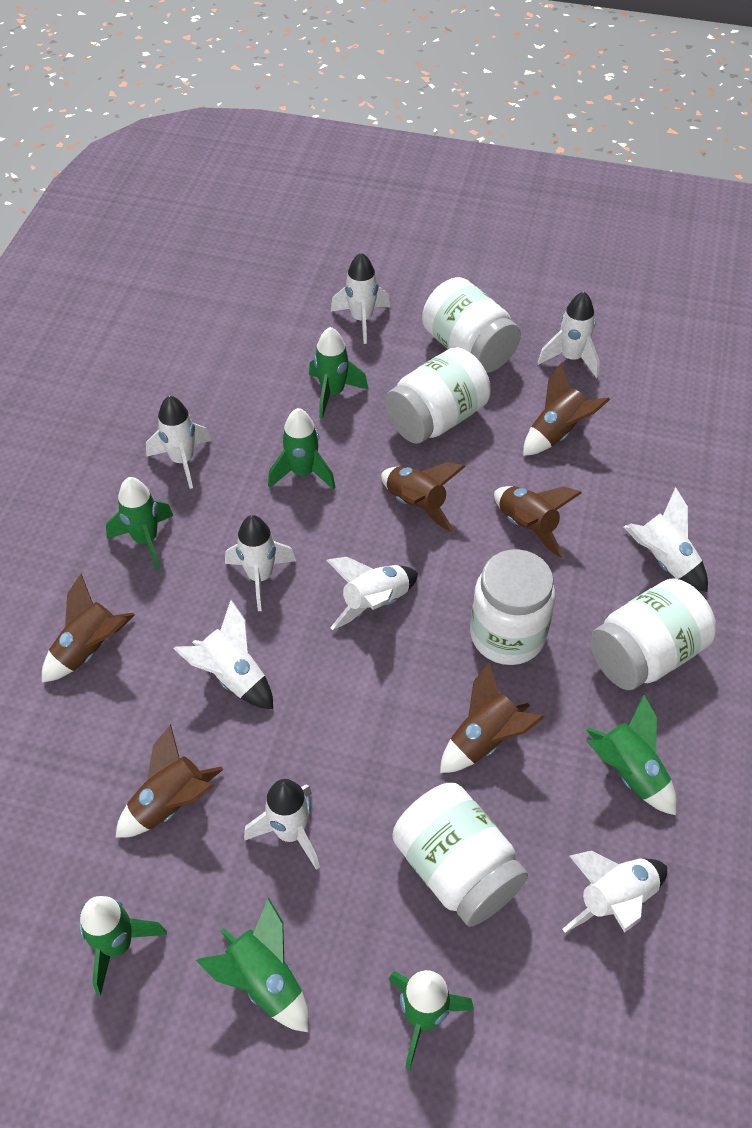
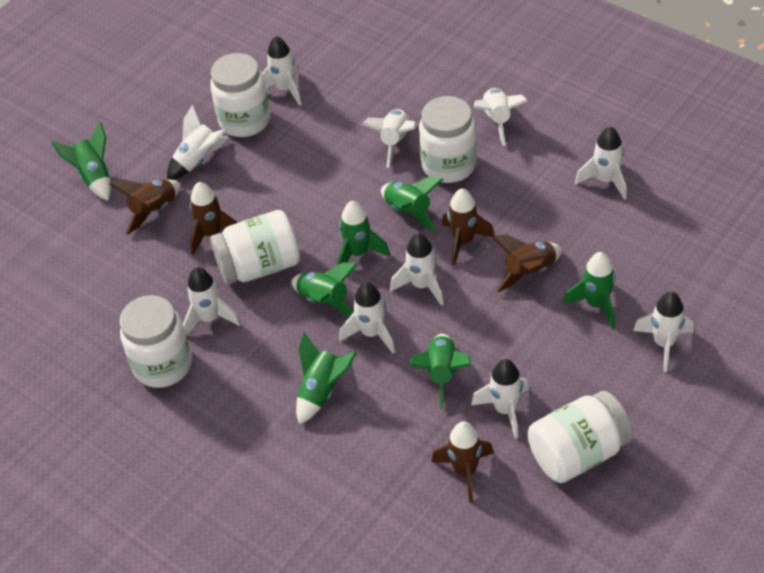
brown rocket: [42,574,135,682] [115,724,224,838] [381,462,465,533] [440,662,545,773] [494,486,582,559] [523,363,610,456] = 6 -> [109,179,181,235] [190,182,238,255] [431,422,494,503] [442,188,495,265] [492,234,562,292] = 5
white rocket: [146,396,211,489] [174,600,273,709] [225,515,296,611] [244,779,320,870] [326,557,418,630] [331,253,390,344] [537,292,600,378] [563,851,667,933] [624,487,708,592] = 9 -> [167,105,229,180] [183,267,241,336] [262,36,302,106] [339,282,395,354] [362,109,416,168] [390,233,444,306] [471,359,529,439] [474,88,528,146] [575,126,627,200] [633,291,694,372] = 10

